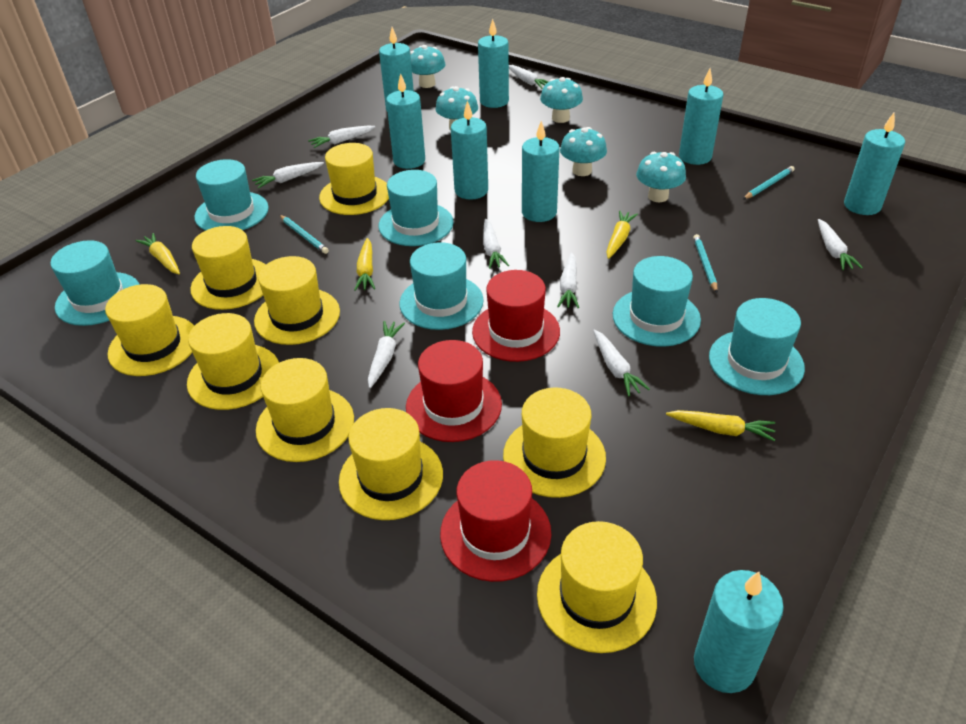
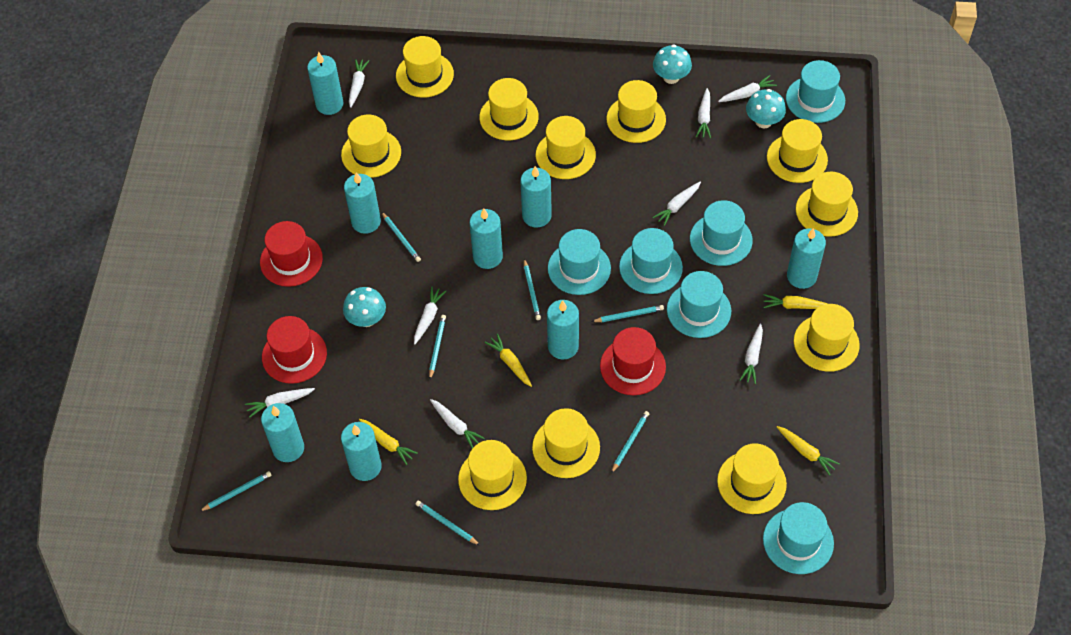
turquoise mushroom: [410,45,445,88] [435,86,478,131] [540,77,583,123] [560,127,607,176] [636,152,686,202] = 5 -> [343,287,386,327] [653,45,692,84] [746,89,786,128] = 3
turquoise pencil: [280,215,329,254] [693,234,718,293] [743,166,794,199] = 3 -> [199,471,272,512] [382,212,421,262] [416,501,480,545] [429,315,446,379] [524,259,541,320] [591,305,664,322] [611,411,649,474] = 7
yellow hat: [105,284,194,376] [187,313,279,410] [190,226,266,310] [254,256,340,345] [256,358,354,462] [319,143,389,215] [339,408,443,520] [503,388,606,498] [537,521,657,653] = 9 -> [341,114,401,178] [396,36,454,98] [458,440,527,510] [479,78,539,140] [532,408,600,478] [536,116,596,179] [606,80,666,143] [717,443,787,514] [767,119,828,183] [794,304,860,372] [796,172,858,237] = 11

